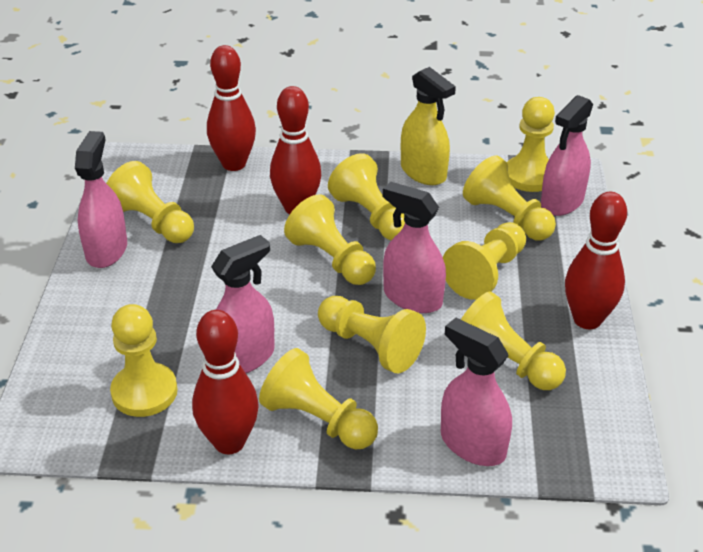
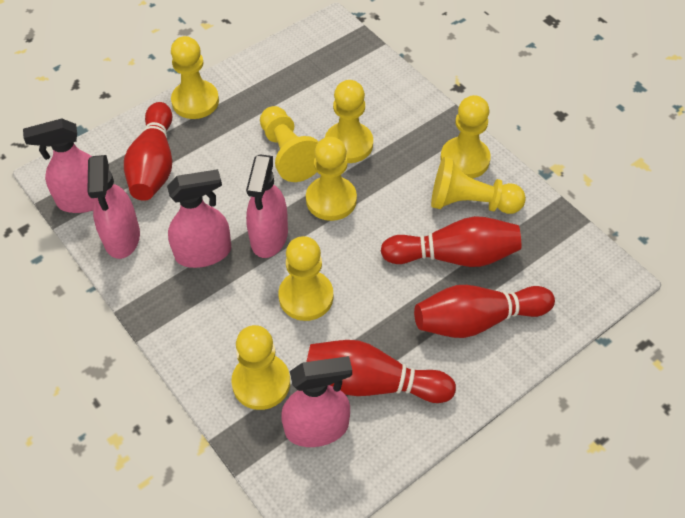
yellow pawn: [106,161,194,243] [110,304,178,417] [259,348,378,449] [284,194,376,285] [318,296,426,373] [328,153,405,240] [443,222,526,300] [461,292,566,390] [463,156,556,240] [507,97,555,192] = 10 -> [171,36,219,119] [231,325,290,410] [260,106,318,182] [278,236,333,321] [306,137,357,221] [325,80,373,163] [431,157,526,214] [440,95,491,179] = 8
yellow spray bottle: [401,67,456,185] = 1 -> none = 0

